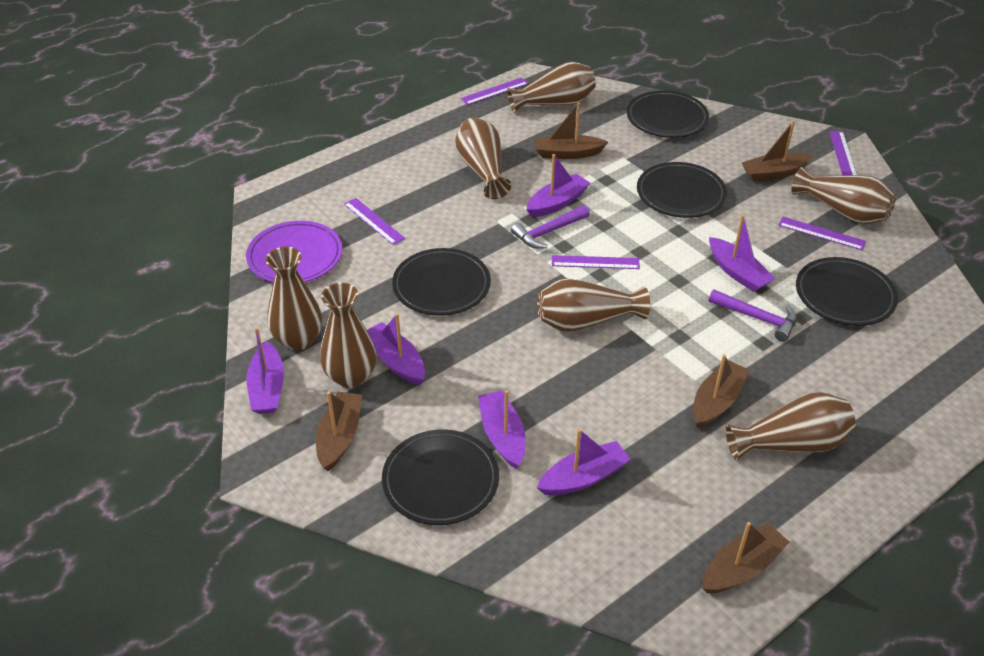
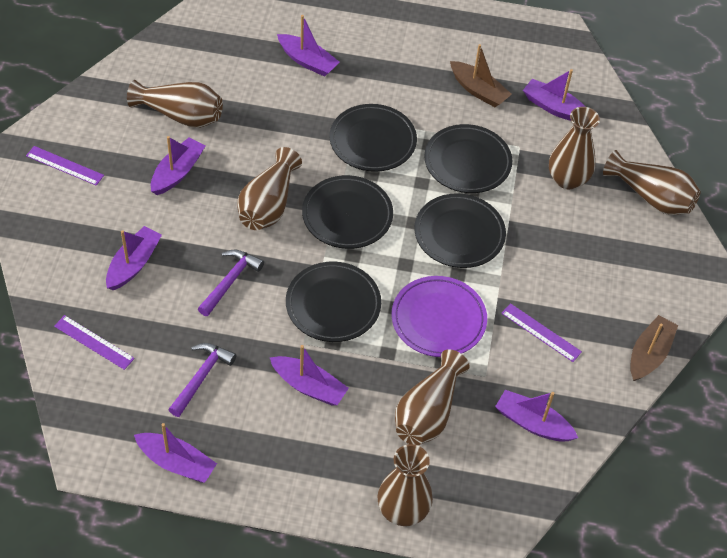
brown boat: [316,392,362,471] [534,102,608,159] [693,354,749,428] [702,522,789,593] [742,120,814,182] = 5 -> [450,44,512,107] [630,315,678,381] = 2
brown vase: [266,247,322,350] [320,282,376,388] [455,117,511,199] [507,62,596,113] [537,278,650,332] [726,392,856,461] [792,167,896,224] = 7 -> [127,80,223,128] [237,147,302,230] [378,444,433,526] [395,349,470,445] [549,107,600,189] [603,150,701,215] = 6
purple boat: [247,327,284,414] [367,313,425,385] [478,390,526,469] [526,154,590,217] [537,429,631,495] [709,215,775,292] = 6 -> [106,226,162,290] [134,423,217,483] [151,136,205,195] [270,345,349,406] [277,15,340,77] [495,390,578,442] [523,69,585,121] = 7
purple ruler: [344,198,405,245] [461,77,528,105] [552,255,640,269] [778,217,866,251] [829,131,857,176] = 5 -> [26,146,104,186] [54,315,135,370] [501,303,582,362] = 3

